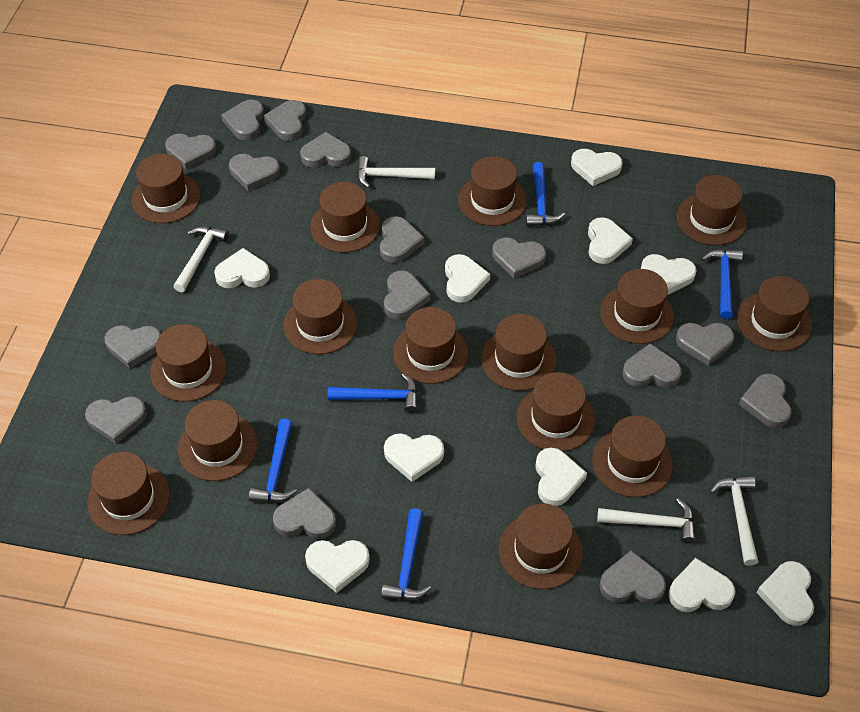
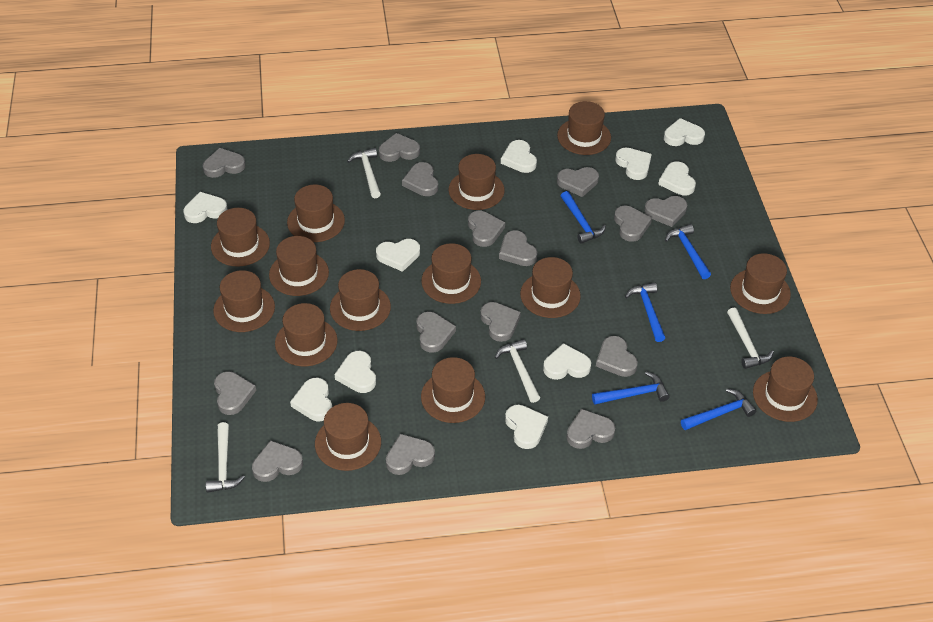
brown hat: [87,452,170,535] [132,154,201,223] [150,324,227,402] [178,400,258,481] [284,279,358,354] [310,182,380,253] [393,307,468,384] [458,156,527,226] [481,314,557,391] [499,503,583,589] [517,372,595,452] [592,416,673,497] [600,269,674,344] [677,175,747,245] [737,276,812,352] = 15 -> [211,208,270,267] [213,270,275,332] [269,236,329,296] [275,303,338,366] [287,185,345,242] [315,403,381,471] [330,269,391,331] [421,243,481,304] [421,357,485,423] [449,154,505,210] [520,257,581,318] [557,101,611,155] [730,253,791,314] [753,357,818,422] = 14

